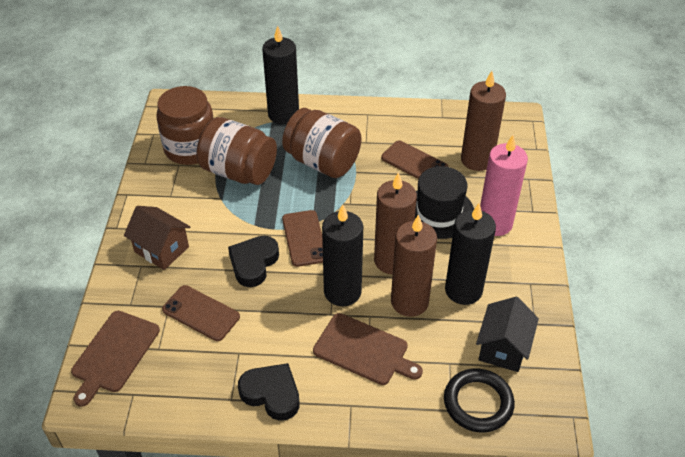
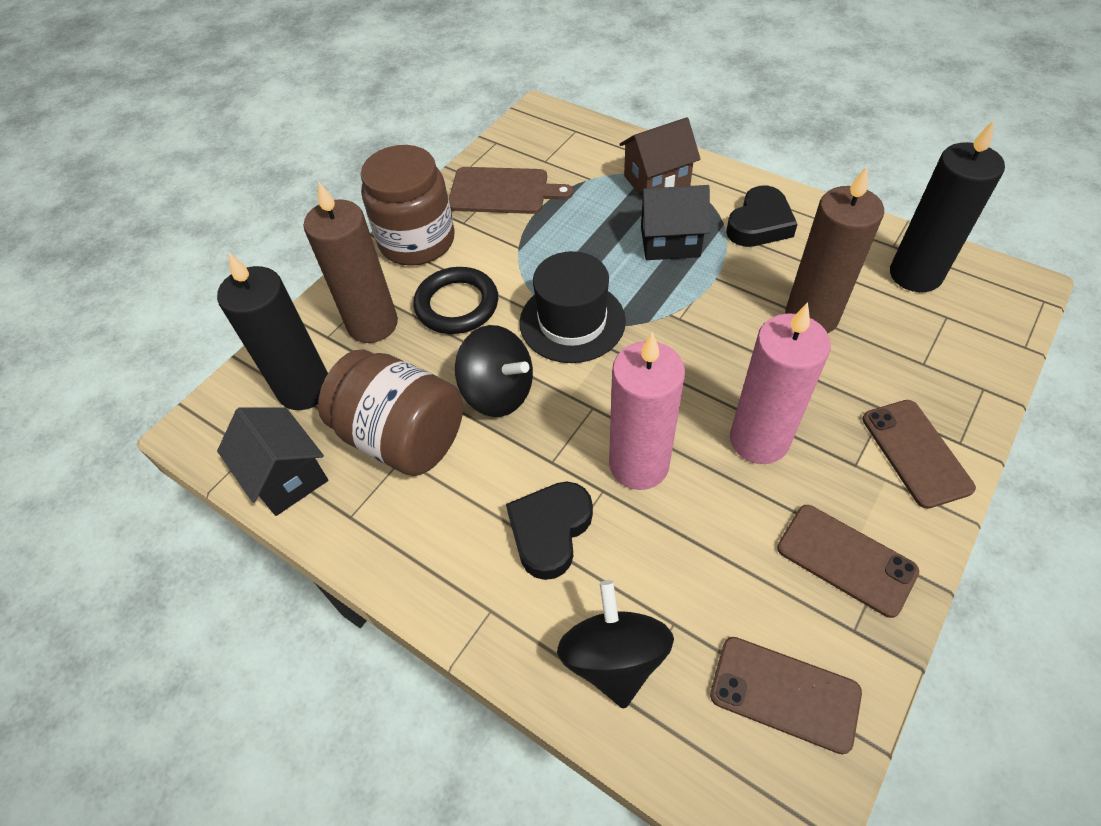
black candle: [262,26,299,125] [322,205,363,306] [445,203,496,305] = 3 -> [217,252,328,410] [890,120,1005,292] = 2
black house: [476,297,539,372] = 1 -> [217,407,328,516] [638,185,710,260] = 2
black spinning top: none = 0 -> [455,325,533,417] [557,580,674,709] = 2
brown candle: [374,172,417,274] [391,214,437,317] [461,71,506,171] = 3 -> [303,182,398,343] [785,166,884,334] = 2
brown cutting board: [71,311,160,407] [313,313,423,385] = 2 -> [449,167,573,214] = 1
brown jar: [156,86,214,165] [197,117,277,185] [282,108,361,178] = 3 -> [318,350,463,476] [361,145,454,266] = 2
pink candle: [480,135,528,236] = 1 -> [609,332,685,490] [730,302,831,464] = 2

